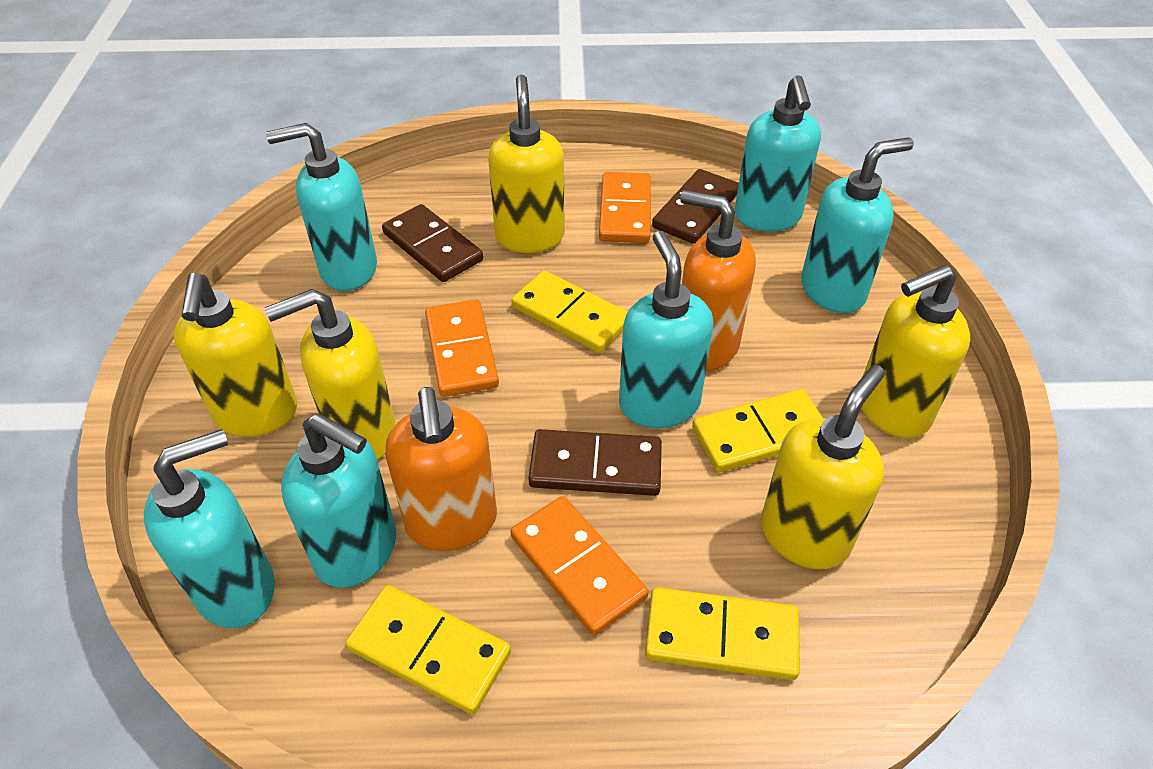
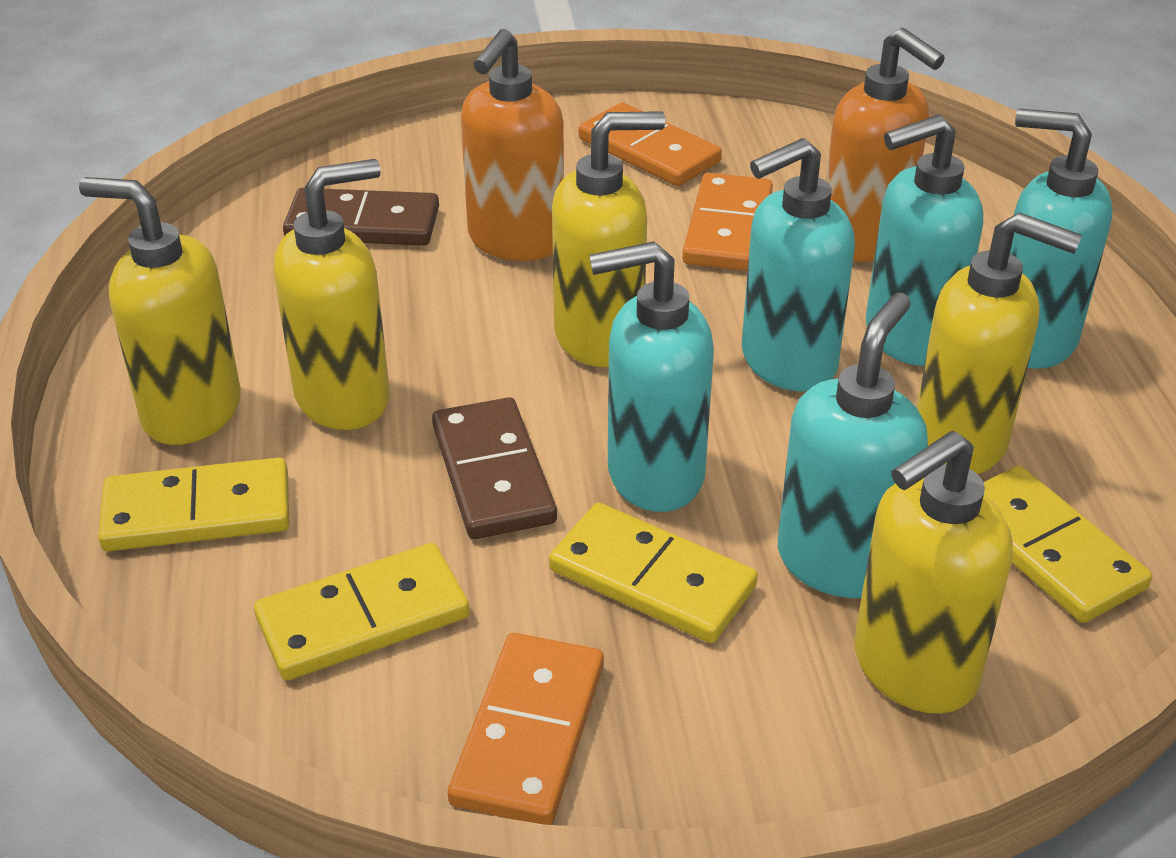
brown domino: [382,204,483,282] [528,429,662,496] [652,169,739,244] = 3 -> [283,188,439,246] [432,397,557,539] = 2
turquoise soap dispenser: [144,429,275,628] [266,123,377,291] [281,413,396,588] [619,231,713,428] [735,75,821,232] [801,137,914,313] = 6 -> [589,241,714,512] [741,138,855,392] [778,293,928,598] [866,114,983,366] [1010,109,1113,369] = 5

